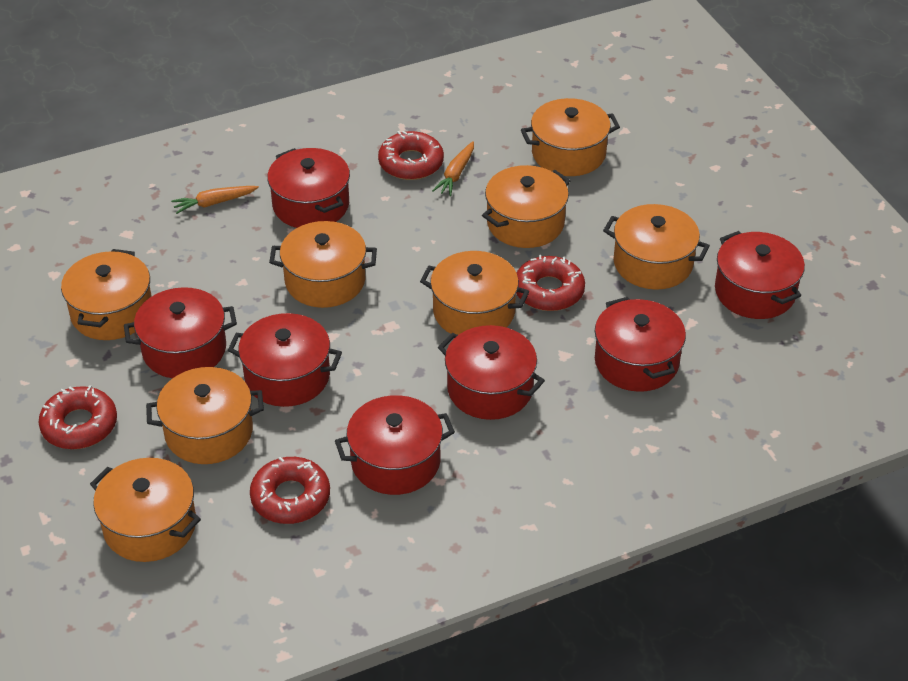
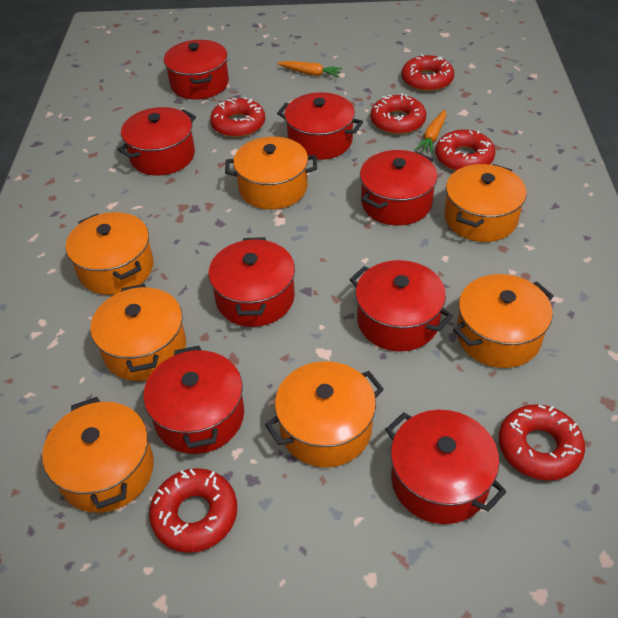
orange pot: [61,249,152,340] [90,458,201,562] [146,367,264,464] [269,221,377,308] [420,251,529,335] [482,165,570,248] [521,98,620,176] [603,204,710,290] = 8 -> [42,397,154,513] [66,212,154,295] [90,284,186,381] [225,137,317,210] [265,361,384,468] [444,164,527,242] [453,274,554,368] = 7
red donut: [38,385,117,449] [250,457,330,524] [378,131,444,180] [516,255,585,311] = 4 -> [149,468,237,553] [210,97,265,137] [371,93,426,134] [402,54,454,92] [435,130,495,171] [499,404,585,481] = 6
red pot: [124,287,237,378] [228,313,342,407] [267,148,350,228] [335,395,455,495] [438,325,545,420] [595,297,686,392] [715,231,805,319] = 7 -> [118,107,196,176] [143,346,244,454] [164,40,229,99] [209,237,295,327] [277,92,363,160] [350,260,453,351] [360,150,438,226] [385,410,506,524] = 8

